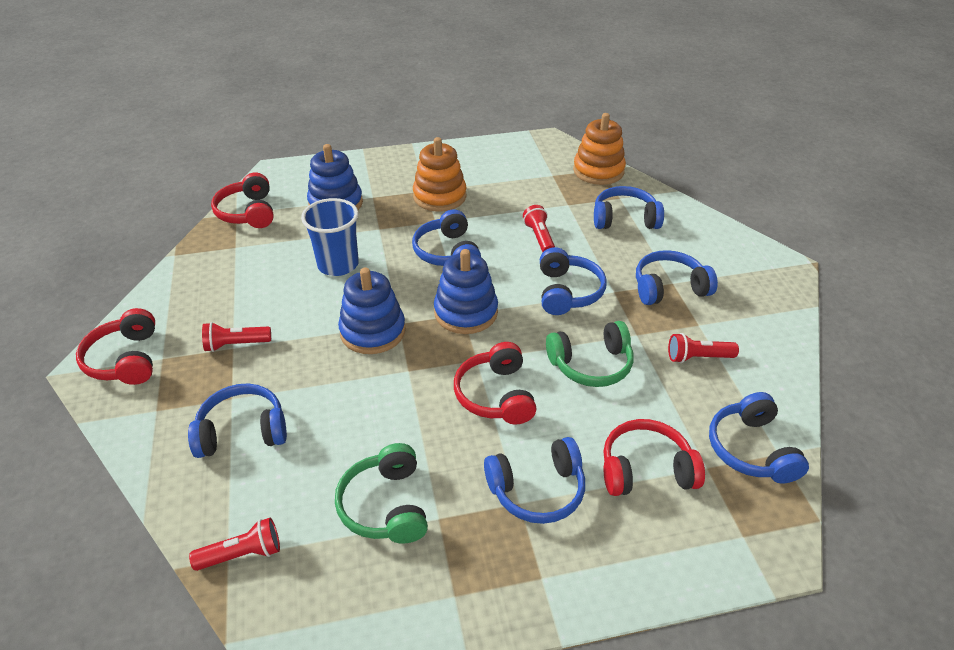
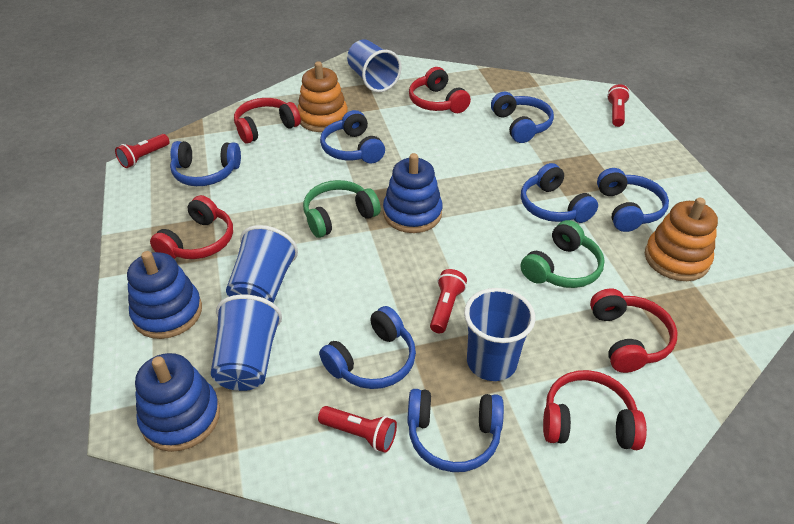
blue cup: [301,198,359,276] = 1 -> [211,295,282,391] [226,225,298,303] [347,40,402,92] [464,288,535,381] = 4
red headphones: [76,308,155,385] [211,172,274,228] [454,342,536,424] [603,419,705,496] = 4 -> [150,195,233,259] [234,98,301,144] [409,67,471,113] [543,370,647,450] [590,288,678,373] = 5

